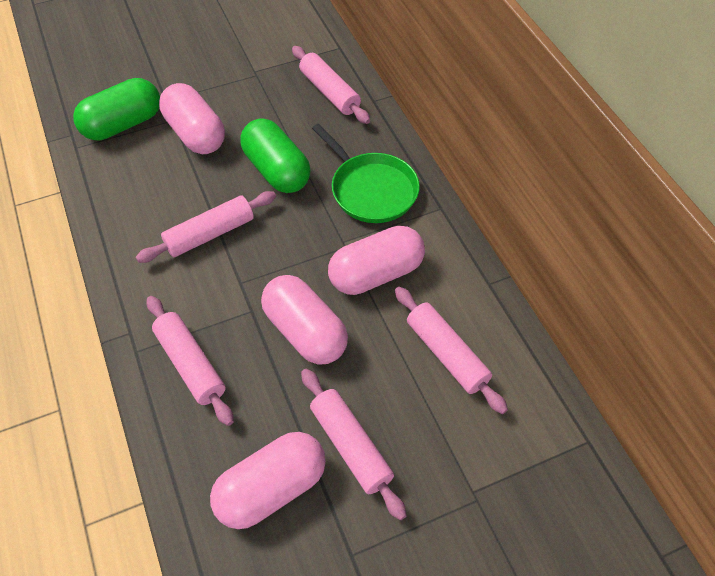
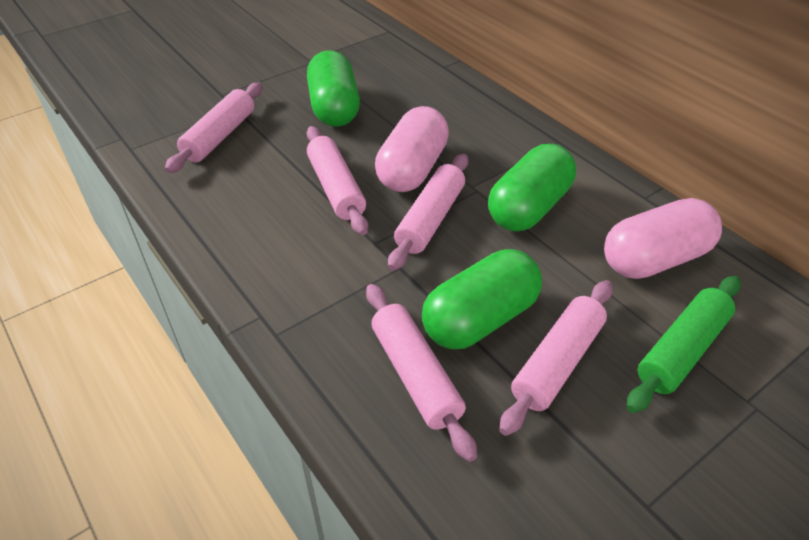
green capsule: [73,78,160,141] [240,119,311,193] = 2 -> [307,50,360,127] [422,249,542,349] [488,144,576,231] = 3
green pan: [312,124,420,223] = 1 -> none = 0
green rolling pin: none = 0 -> [627,276,741,413] = 1
pink capsule: [159,83,225,154] [210,432,326,529] [261,275,348,365] [328,226,425,295] = 4 -> [375,106,449,192] [604,198,722,279] = 2

